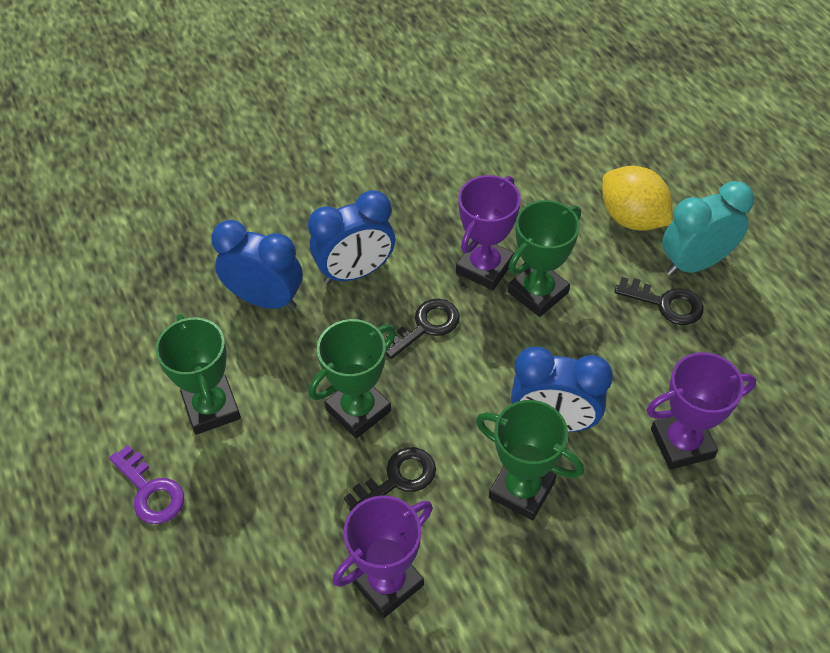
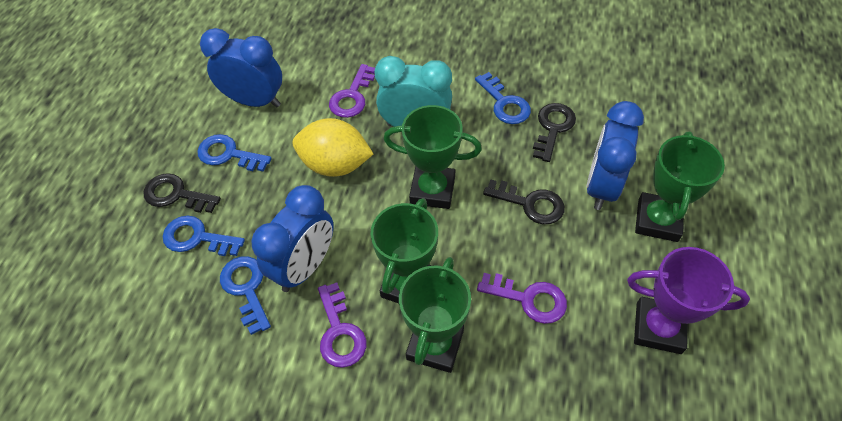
blue key: none = 0 -> [163,215,245,256] [197,134,272,171] [220,256,271,335] [475,72,531,124] = 4
purple key: [109,445,184,524] = 1 -> [318,283,366,368] [329,64,375,118] [477,273,567,324] = 3
purple trophy: [333,495,433,618] [456,175,521,290] [646,352,756,470] = 3 -> [627,247,750,354] = 1

